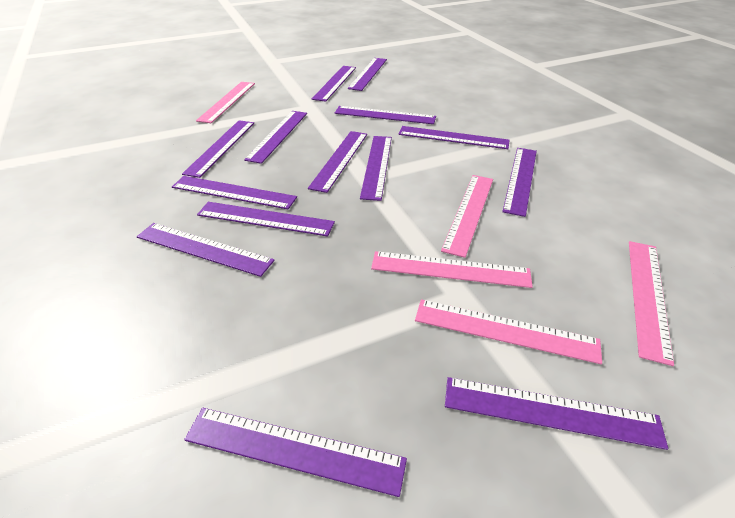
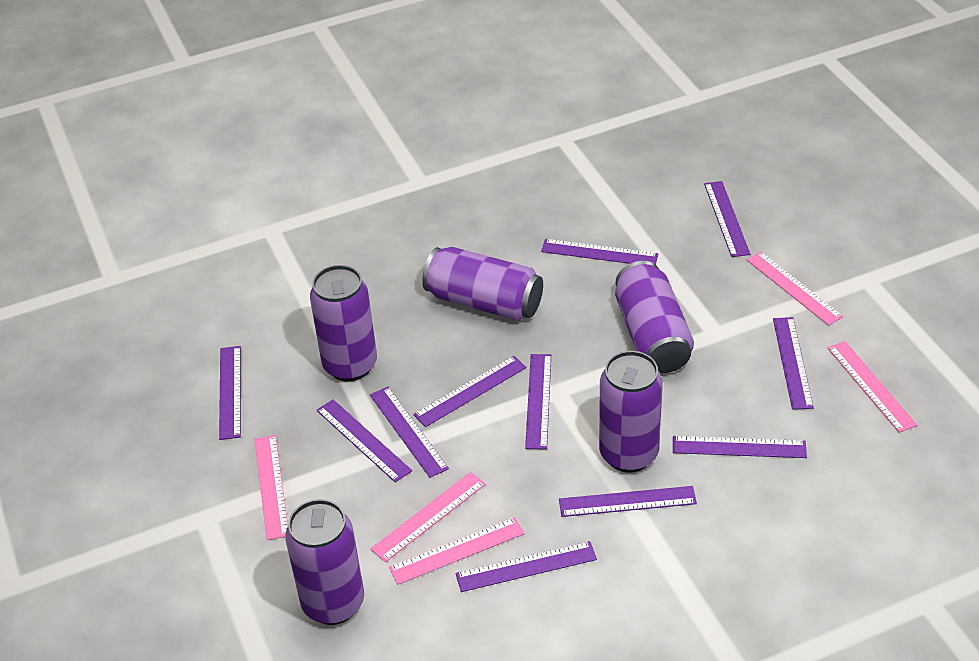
purple can: none = 0 -> [285,499,364,625] [310,265,377,382] [422,247,543,321] [599,351,663,472] [615,261,694,373] = 5
purple ruler: [137,223,275,277] [172,176,297,209] [182,120,254,178] [184,408,407,497] [197,202,335,237] [244,111,307,164] [308,131,367,193] [312,66,356,102] [335,106,436,124] [348,58,387,91] [360,136,392,201] [398,126,510,149] [445,377,668,450] [502,148,537,217] = 14 -> [219,346,241,440] [317,399,412,483] [370,387,449,478] [413,356,527,427] [456,541,597,592] [525,354,551,450] [541,239,658,265] [559,486,697,517] [673,436,807,458] [704,181,750,257] [773,317,814,410] = 11

